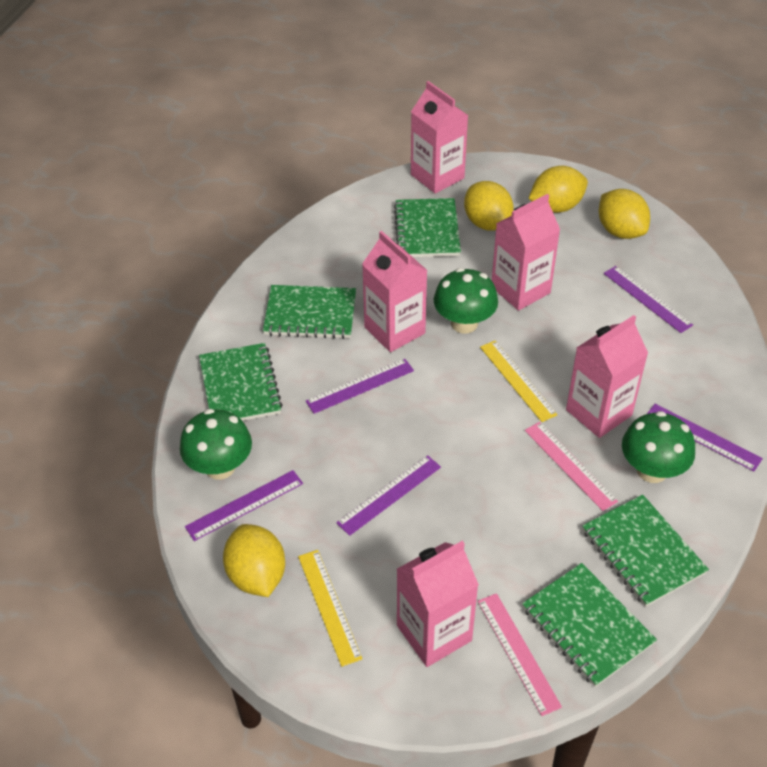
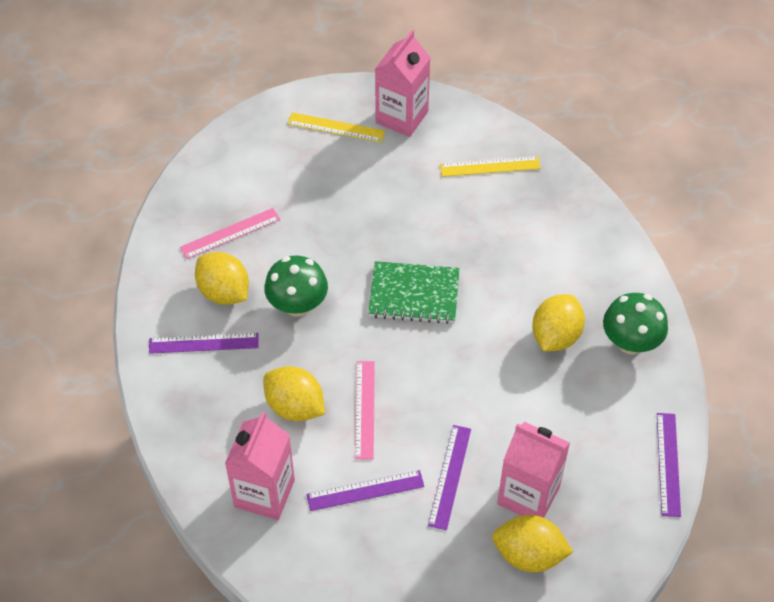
green mushroom: [180,409,252,480] [434,268,498,333] [622,411,695,483] = 3 -> [264,256,328,317] [603,293,668,354] = 2
green notebook: [199,343,283,421] [263,285,356,339] [394,198,461,257] [522,563,657,687] [582,495,709,607] = 5 -> [368,261,460,324] = 1
pink carton: [362,231,428,352] [396,541,479,667] [411,81,469,194] [492,194,560,311] [566,315,648,438] = 5 -> [225,412,295,520] [375,30,431,137] [497,422,570,518] = 3
purple ruler: [185,470,303,541] [306,359,414,414] [336,455,441,536] [604,266,693,333] [647,404,763,471] = 5 -> [149,333,259,354] [306,470,425,511] [428,425,471,530] [657,413,681,517] = 4

